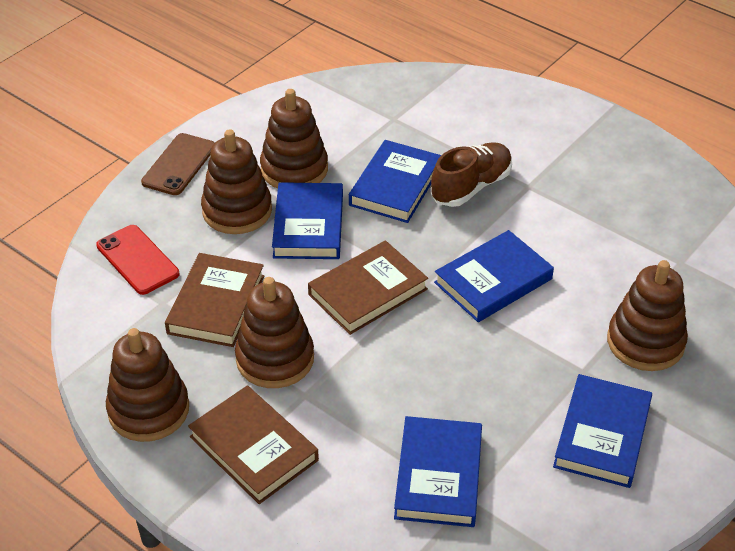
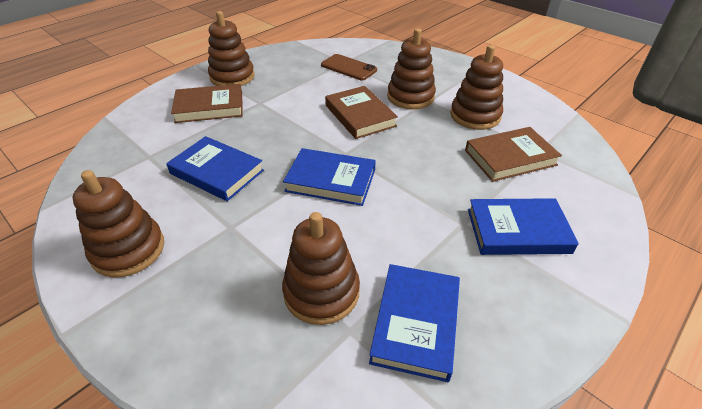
blue book: [272,182,343,259] [349,140,441,223] [394,416,482,527] [434,230,554,322] [553,374,652,488] = 5 -> [166,136,264,201] [283,148,376,206] [369,264,460,382] [468,198,579,255] = 4
brown shoe: [431,142,512,207] = 1 -> none = 0
red phone: [96,225,179,295] = 1 -> none = 0

